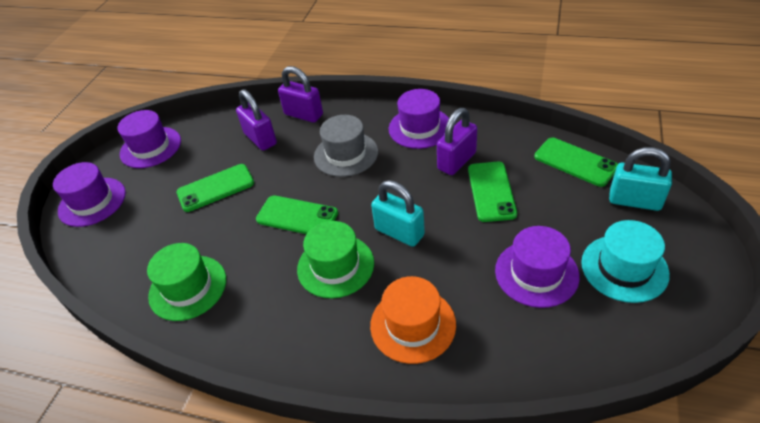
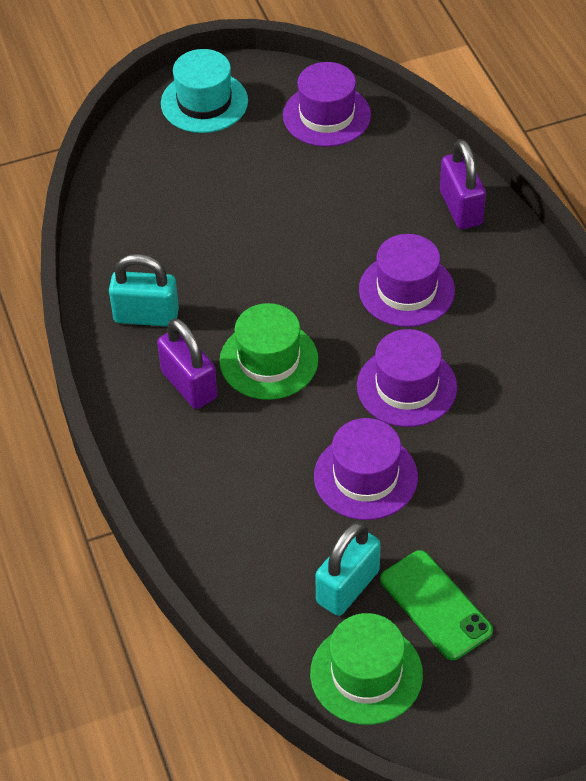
green phone: [177,164,254,212] [256,195,338,234] [468,161,517,222] [534,138,618,187] = 4 -> [380,550,493,660] = 1
grey hat: [314,115,378,177] = 1 -> none = 0
orange hat: [370,276,456,364] = 1 -> none = 0
purple padlock: [236,89,277,151] [278,66,323,123] [437,108,477,175] = 3 -> [157,318,218,409] [440,139,486,229] = 2

